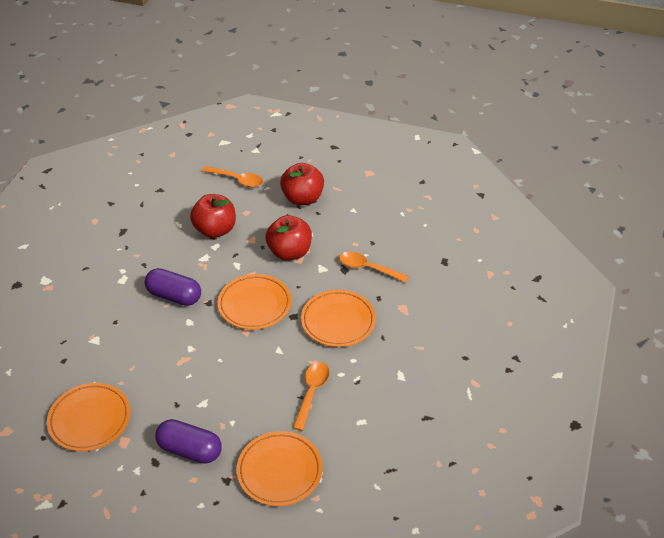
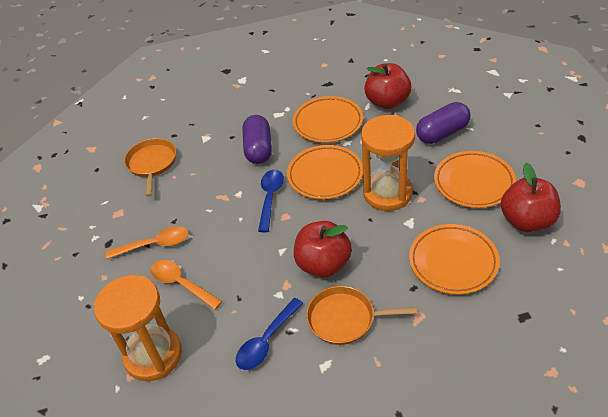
blue spoon: none = 0 -> [236,298,303,370] [258,169,284,232] = 2
orange hourglass: none = 0 -> [94,275,182,381] [361,115,415,211] = 2
orange pan: none = 0 -> [124,138,176,197] [306,286,417,345] = 2
orange spoon: [202,166,263,187] [293,362,330,431] [339,251,409,283] = 3 -> [106,226,189,259] [150,260,223,310] = 2

